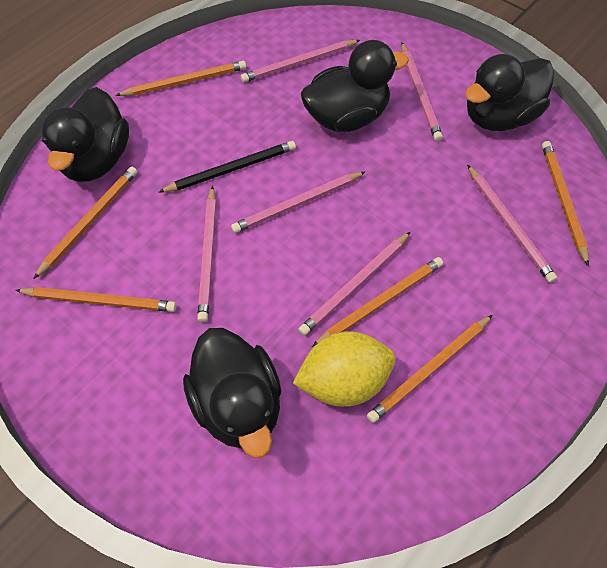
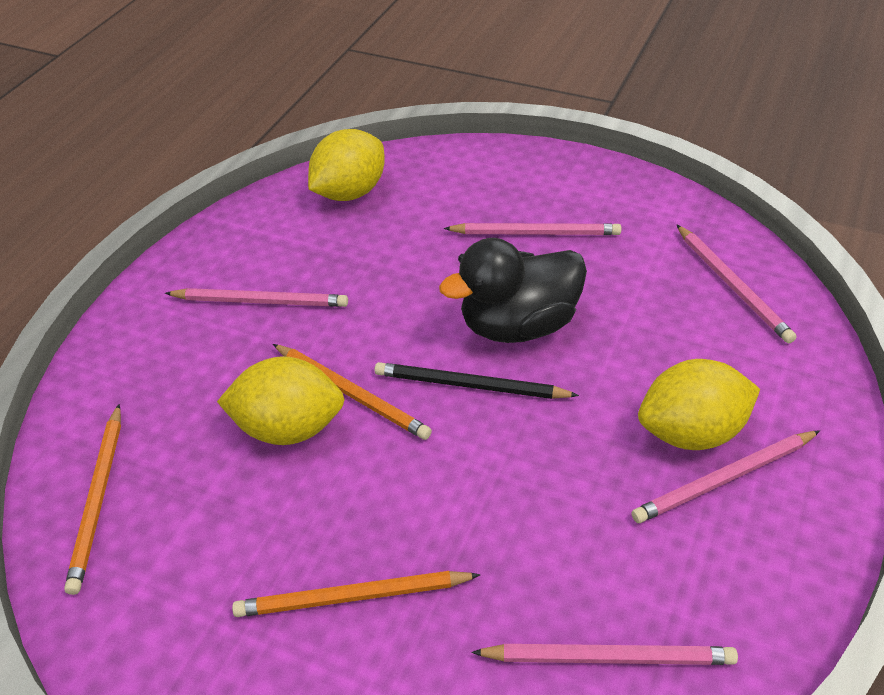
black duck: [41,87,129,182] [183,328,281,458] [301,40,409,132] [465,54,554,131] = 4 -> [439,238,587,343] = 1
orange pencil: [15,287,176,312] [33,167,137,279] [115,61,246,96] [312,257,443,347] [367,315,492,423] [542,141,589,266] = 6 -> [64,404,121,595] [232,571,480,617] [273,344,432,440] = 3
pink pencil: [197,186,216,322] [231,172,365,233] [241,40,360,83] [298,232,411,336] [401,43,443,141] [467,165,557,283] = 6 -> [165,288,348,307] [444,223,621,235] [471,644,738,665] [631,430,820,523] [677,225,796,344] = 5
yellow lemon: [293,331,396,407] = 1 -> [217,356,345,445] [308,129,385,201] [638,359,760,450] = 3

